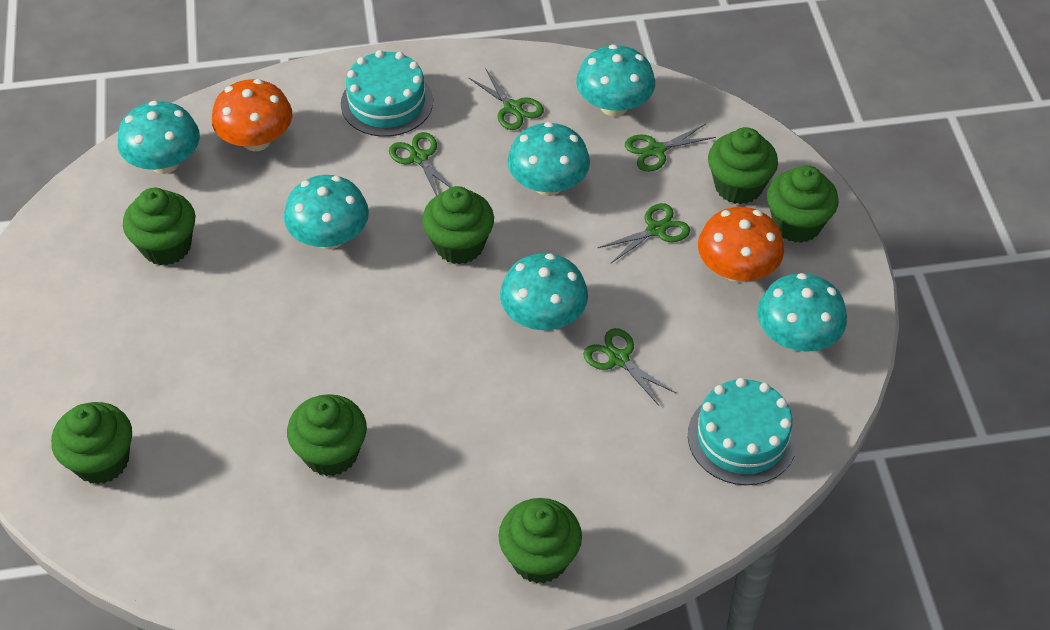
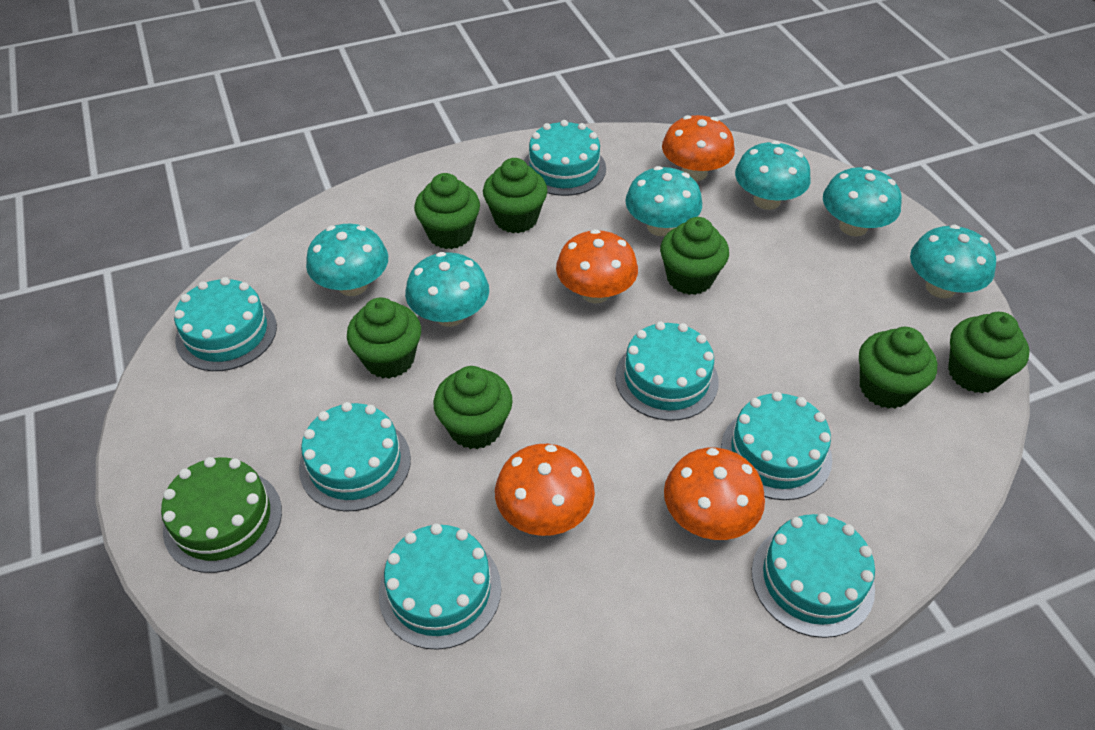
green cake: none = 0 -> [161,457,282,573] = 1
green scissors: [389,132,452,196] [469,68,544,130] [583,328,676,406] [598,203,690,264] [625,124,716,172] = 5 -> none = 0
orange mushroom: [212,79,292,151] [698,207,784,282] = 2 -> [495,444,595,536] [556,229,638,303] [662,115,735,181] [664,448,765,540] = 4
turquoise cake: [341,50,433,137] [688,378,797,485] = 2 -> [174,277,277,371] [299,402,411,512] [379,523,501,650] [524,120,606,196] [615,321,719,421] [721,392,832,500] [752,514,875,638] = 7

